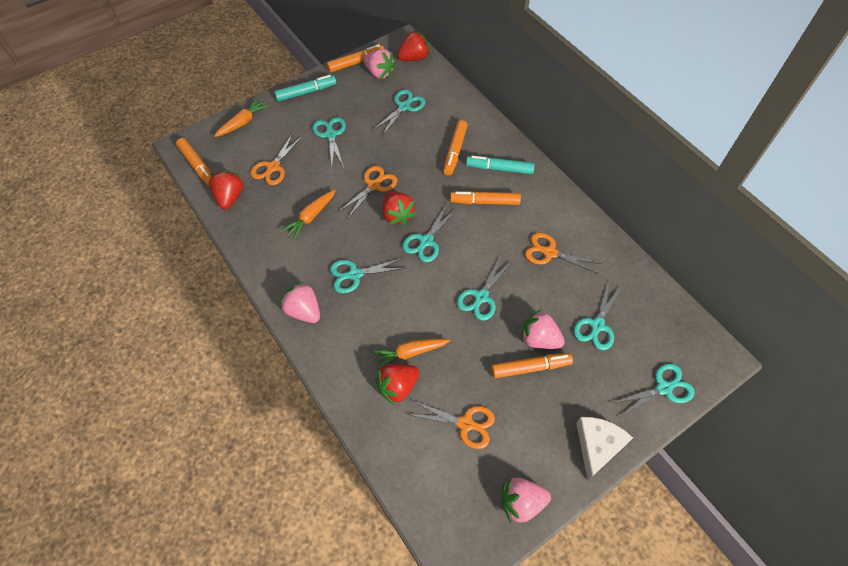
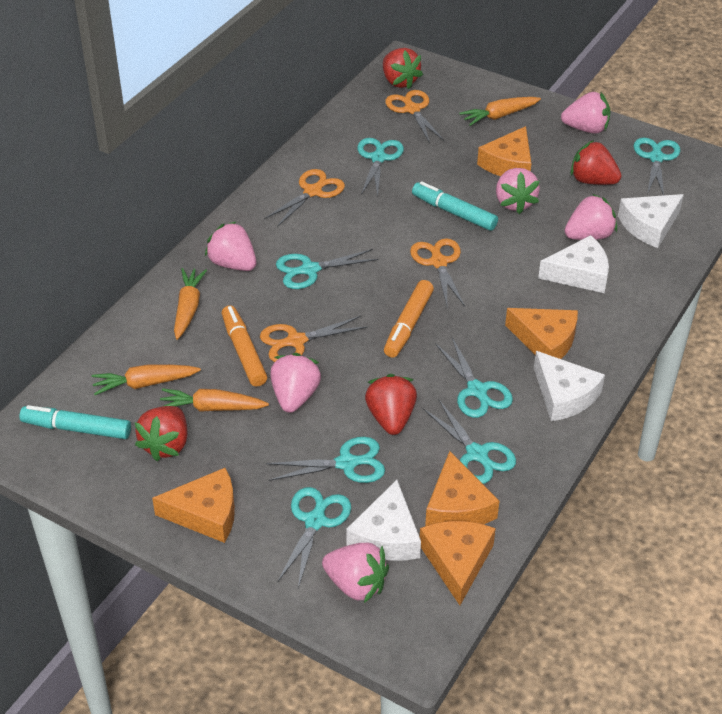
orange carrot: [214,97,269,137] [281,190,336,240] [371,339,450,370] = 3 -> [92,364,201,395] [160,388,269,412] [174,268,207,340] [459,97,541,126] = 4
orange cheese: none = 0 -> [152,468,235,543] [420,521,496,605] [425,451,499,526] [477,126,532,176] [505,308,578,359] = 5
orange marker: [176,138,213,187] [327,44,384,73] [443,120,468,176] [450,191,521,205] [491,353,573,378] = 5 -> [222,305,267,386] [384,280,434,358] = 2
pink strawberry: [280,282,320,323] [363,49,396,79] [502,477,551,523] [521,310,565,349] = 4 -> [205,221,256,271] [270,353,321,413] [322,543,389,603] [496,168,540,214] [561,92,611,134] [564,194,617,240] = 6
white cheese: [577,417,633,480] = 1 -> [347,480,421,561] [534,351,605,421] [538,235,609,293] [618,194,684,248] = 4

